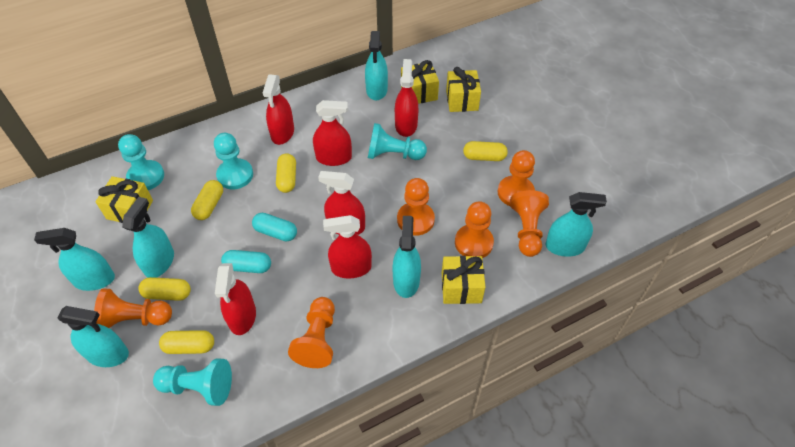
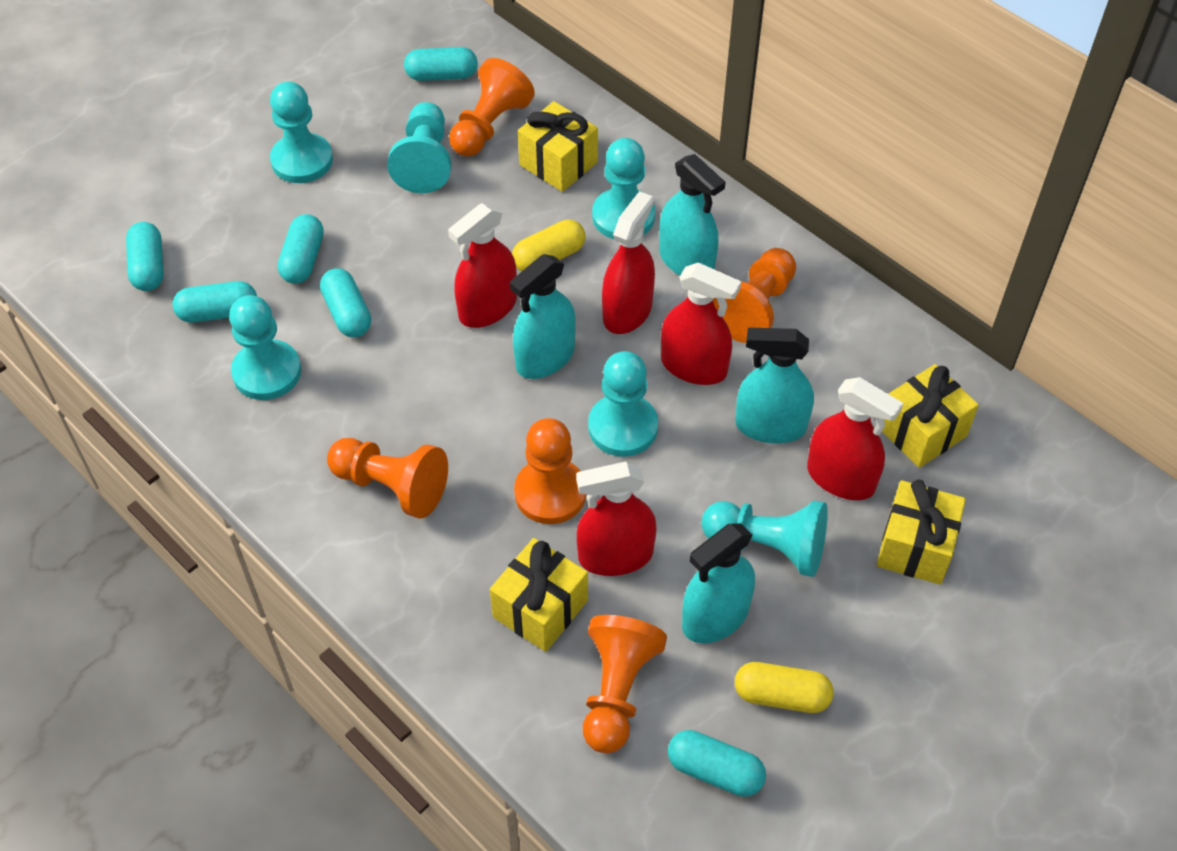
orange pawn: [94,288,172,328] [288,297,335,368] [397,178,435,235] [455,202,494,258] [497,150,535,206] [510,190,549,257] = 6 -> [327,438,448,518] [449,58,535,157] [514,418,586,524] [583,615,667,753] [713,248,796,343] = 5
red spray bottle: [215,263,256,335] [263,74,294,145] [313,100,352,166] [318,171,365,235] [323,215,372,278] [395,59,419,137] = 6 -> [448,203,517,328] [576,462,656,576] [602,191,655,334] [661,262,741,385] [807,377,903,500] = 5
turquoise capsule: [221,250,271,273] [252,213,297,242] = 2 -> [126,222,164,291] [173,281,257,322] [278,214,324,284] [320,268,371,337] [404,47,478,81] [668,730,766,797] = 6
turquoise pawn: [118,134,164,190] [153,359,232,406] [214,133,253,189] [368,123,427,160] = 4 -> [229,295,301,400] [270,81,333,183] [387,102,451,193] [588,351,658,457] [592,138,655,239] [701,501,828,577] = 6
turquoise spray bottle: [34,228,115,291] [57,306,129,367] [122,197,174,278] [365,31,388,100] [392,216,421,298] [546,192,607,257] = 6 -> [510,254,576,379] [659,154,725,276] [682,523,755,643] [735,328,814,443] = 4
yellow capsule: [138,277,191,301] [159,330,214,354] [191,180,223,220] [276,153,296,193] [463,141,508,161] = 5 -> [512,220,586,271] [735,662,834,713] = 2

